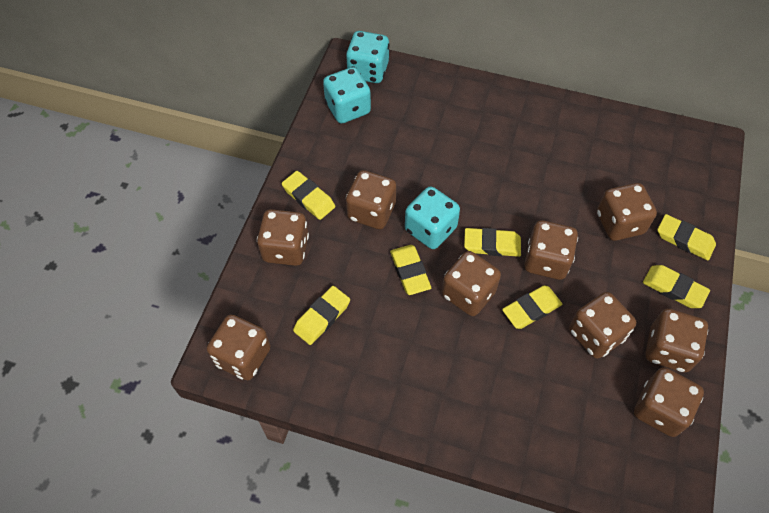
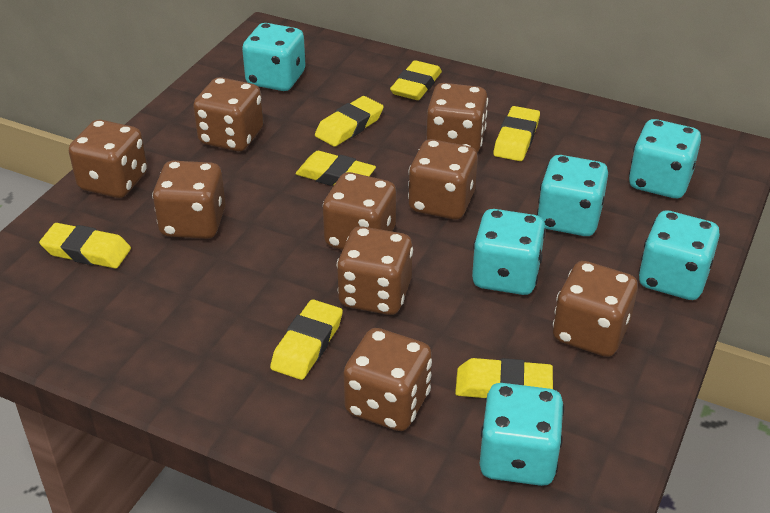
turquoise dice: [323,67,371,123] [346,31,390,83] [405,186,460,249] = 3 -> [242,23,306,91] [472,209,546,295] [480,383,564,486] [537,155,608,236] [629,119,701,198] [639,211,720,300] = 6

